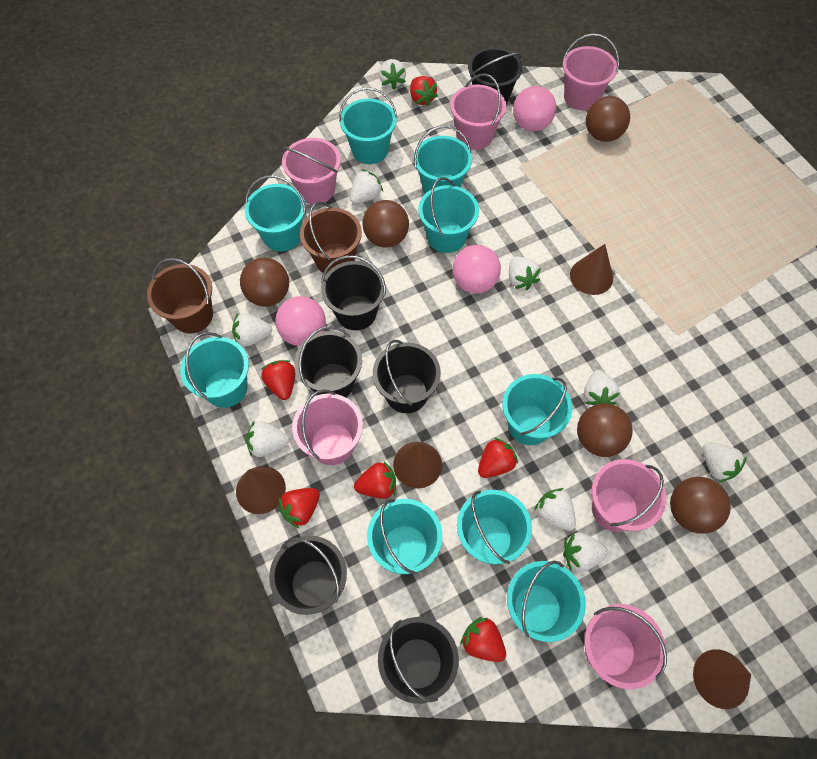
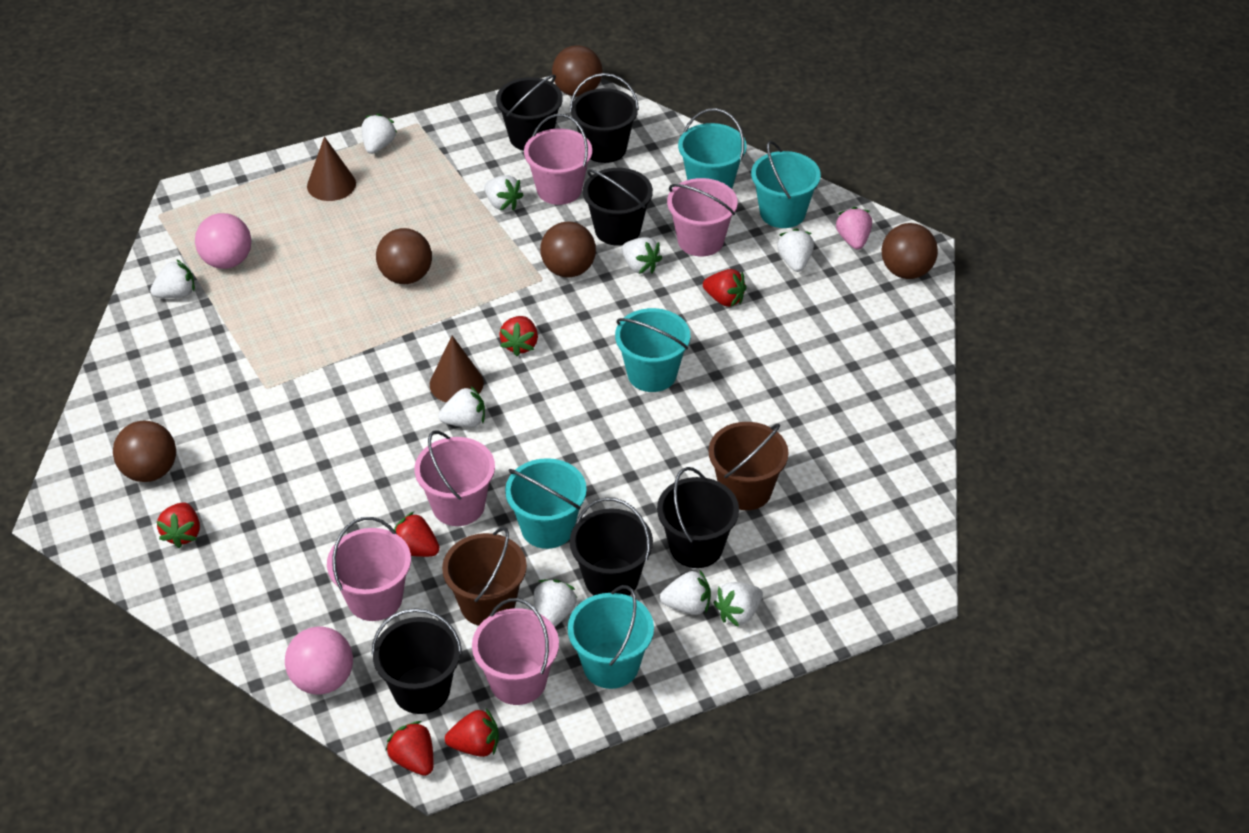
brown cone: [236,466,286,514] [393,442,442,488] [570,244,613,295] [693,649,751,709] = 4 -> [307,136,356,201] [430,336,484,402] = 2
pink ball: [275,296,326,346] [453,245,501,294] [513,86,556,131] = 3 -> [195,213,251,269] [285,627,353,694] = 2
pink bucket: [282,138,341,204] [292,389,363,465] [450,74,506,150] [563,34,619,110] [584,604,667,689] [592,459,666,532] = 6 -> [327,517,411,621] [415,431,495,526] [472,598,559,705] [524,114,592,205] [667,178,738,256] = 5
pink strawberry: none = 0 -> [836,207,872,250] = 1
turquoise bucket: [180,332,249,408] [245,175,306,252] [339,87,397,164] [367,499,442,575] [414,125,472,194] [418,177,479,253] [457,490,532,565] [503,374,573,445] [507,561,586,642] = 9 -> [505,458,587,549] [568,585,654,689] [615,308,691,392] [678,108,747,189] [751,141,821,228] = 5

